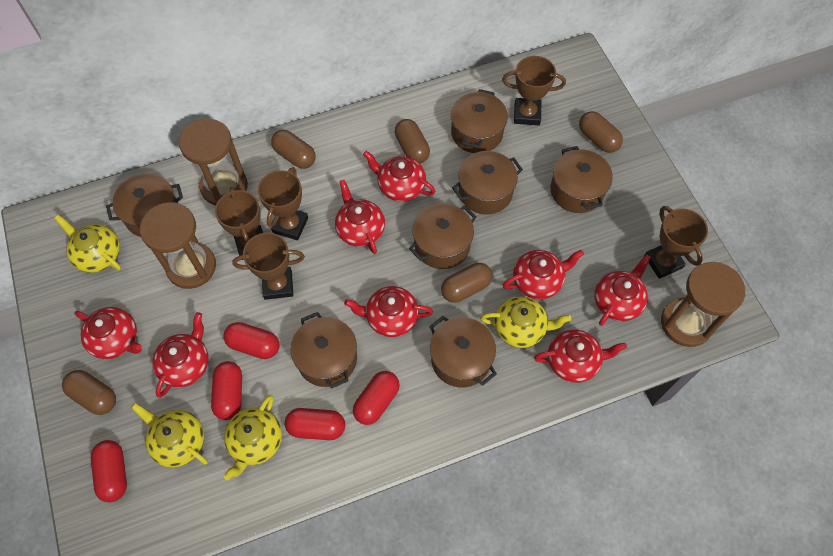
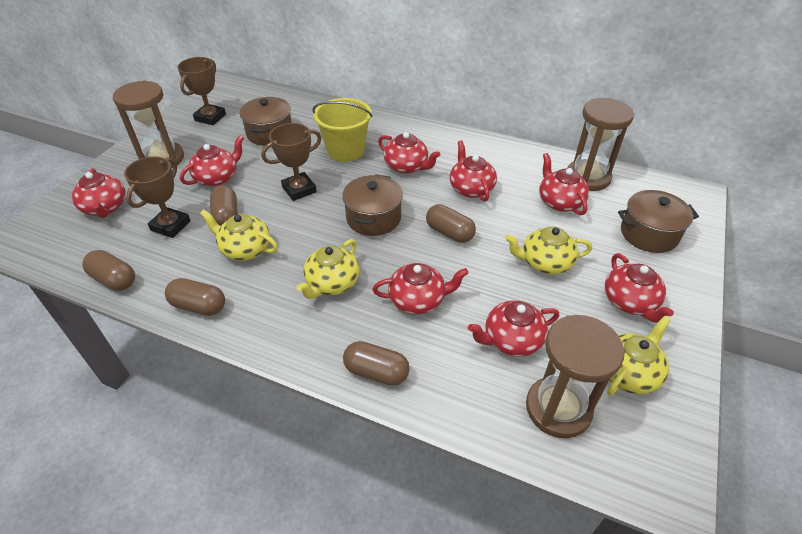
brown pot: [106,173,183,237] [291,312,357,389] [409,203,477,269] [429,316,497,388] [451,89,508,153] [452,151,523,215] [550,146,613,213] = 7 -> [240,97,292,146] [342,174,403,236] [618,190,699,253] = 3
brown trophy: [215,187,263,260] [232,233,305,300] [258,167,308,240] [502,56,566,125] [644,206,708,279] = 5 -> [124,156,191,238] [177,57,226,125] [261,123,322,201] = 3
red capsule: [91,440,127,502] [211,361,242,420] [224,322,279,359] [285,408,345,440] [353,371,400,425] = 5 -> none = 0
yellow bucket: none = 0 -> [312,98,373,162] = 1

